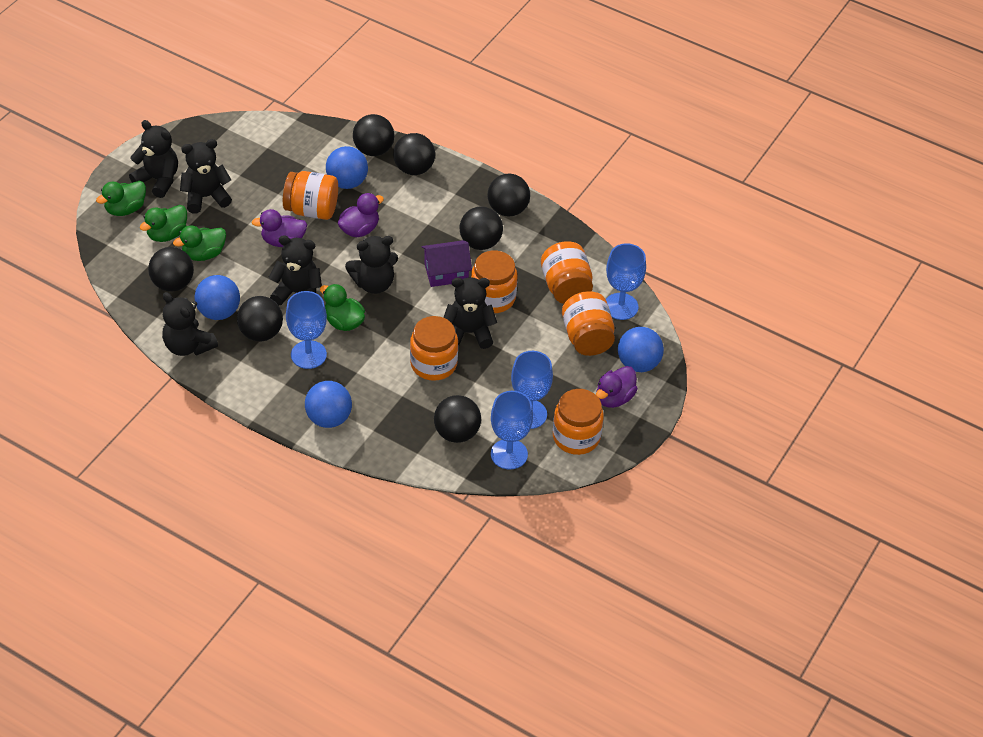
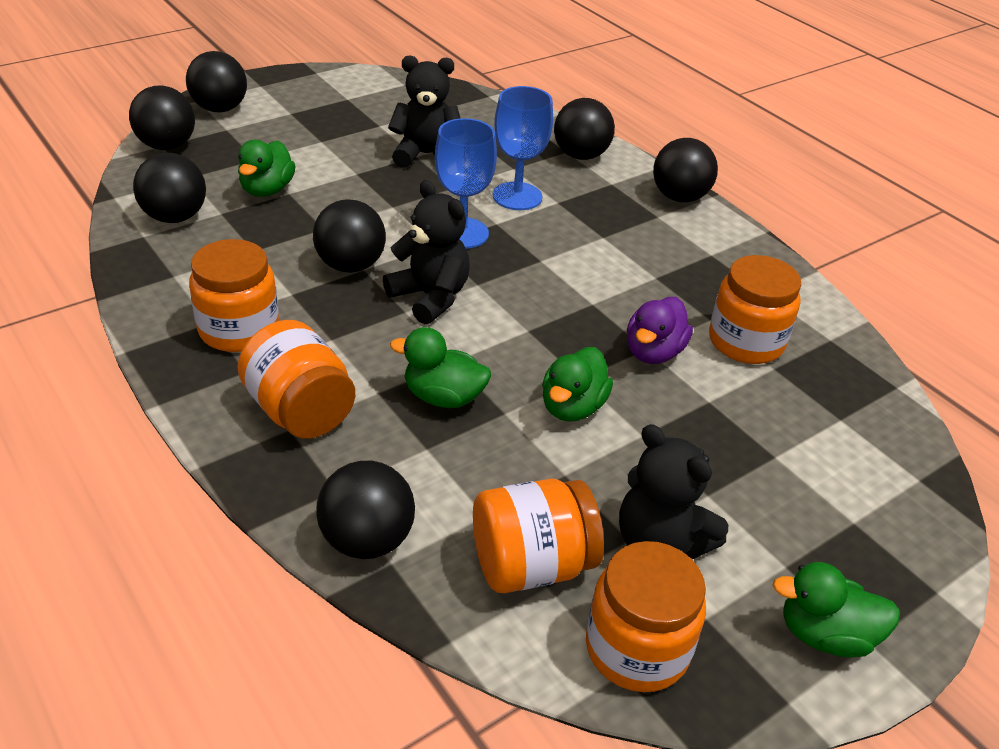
black teddy bear: [129,120,178,198] [162,292,218,356] [180,139,232,213] [268,235,322,305] [345,236,398,294] [443,277,497,349] = 6 -> [383,180,470,324] [388,56,460,168] [619,424,728,559] = 3
blue ball: [195,275,240,320] [305,381,352,428] [326,146,368,189] [618,327,664,372] = 4 -> none = 0
blue goblet: [286,291,327,369] [491,391,533,470] [511,351,553,429] [606,243,646,320] = 4 -> [435,118,497,249] [493,86,553,210] = 2
orange jar: [283,171,338,220] [410,316,458,381] [471,250,518,313] [541,241,593,304] [553,389,604,455] [562,291,615,356] = 6 -> [189,239,279,352] [237,320,355,439] [473,479,604,593] [586,541,706,692] [709,255,801,364] = 5
purple duck: [251,209,307,247] [338,193,384,237] [596,366,638,408] = 3 -> [627,297,693,364] = 1
purple house: [422,240,472,287] = 1 -> none = 0

